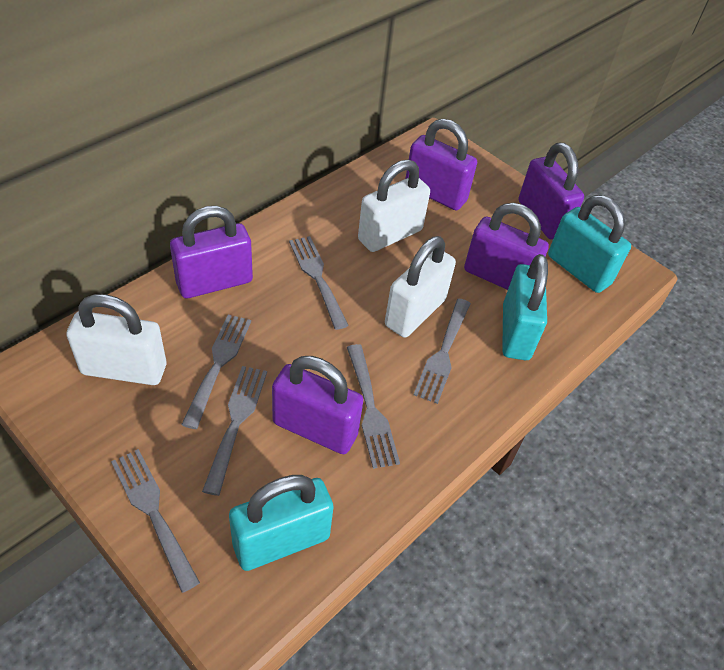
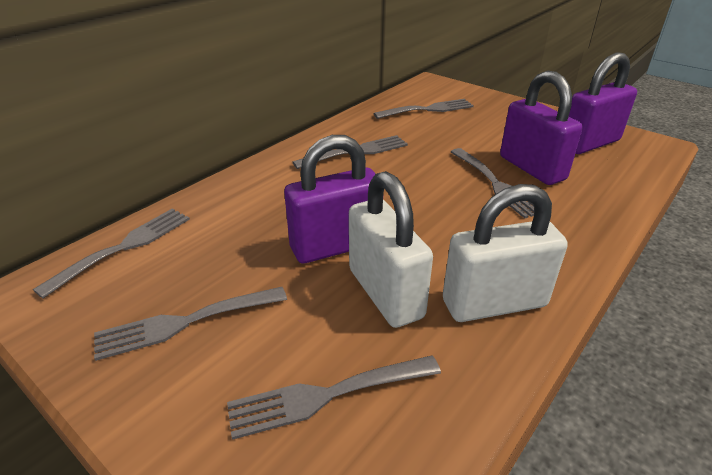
purple padlock: [170,206,253,299] [272,356,364,454] [405,119,477,210] [464,203,549,290] [518,143,584,239] = 5 -> [284,135,376,263] [500,71,583,185] [569,52,637,154] = 3
turquoise padlock: [229,475,333,571] [502,254,548,360] [548,195,631,293] = 3 -> none = 0
white padlock: [66,294,166,385] [358,160,430,252] [385,236,456,337] = 3 -> [349,171,433,328] [443,184,568,322] = 2

